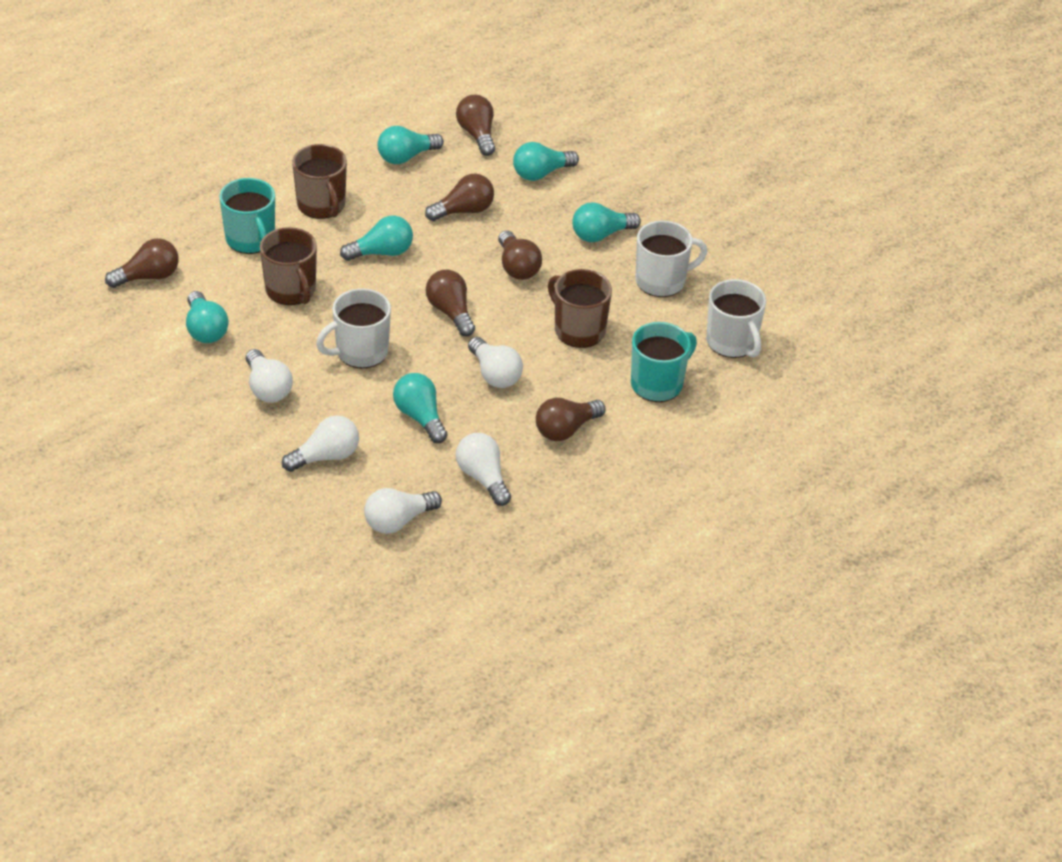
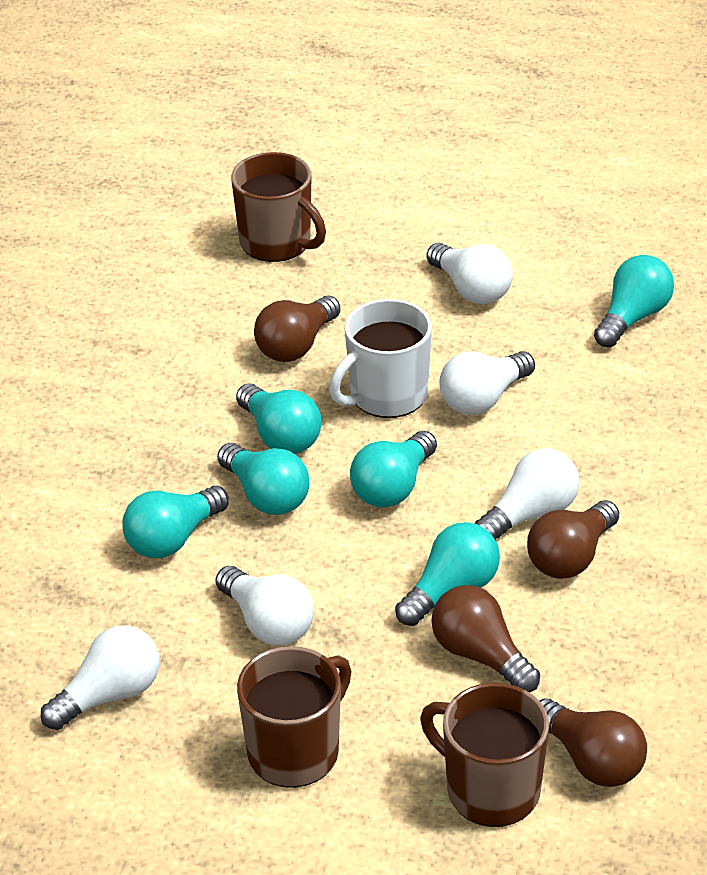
brown light bulb: [105,238,179,288] [425,174,494,221] [426,270,475,336] [456,95,495,156] [498,230,542,280] [536,398,605,441] = 6 -> [254,295,341,362] [431,585,540,693] [527,500,619,579] [539,699,647,787] = 4
turquoise mug: [220,178,275,254] [631,322,697,402] = 2 -> none = 0
white mug: [316,288,391,368] [636,220,707,297] [706,279,766,358] = 3 -> [329,299,432,418] = 1

